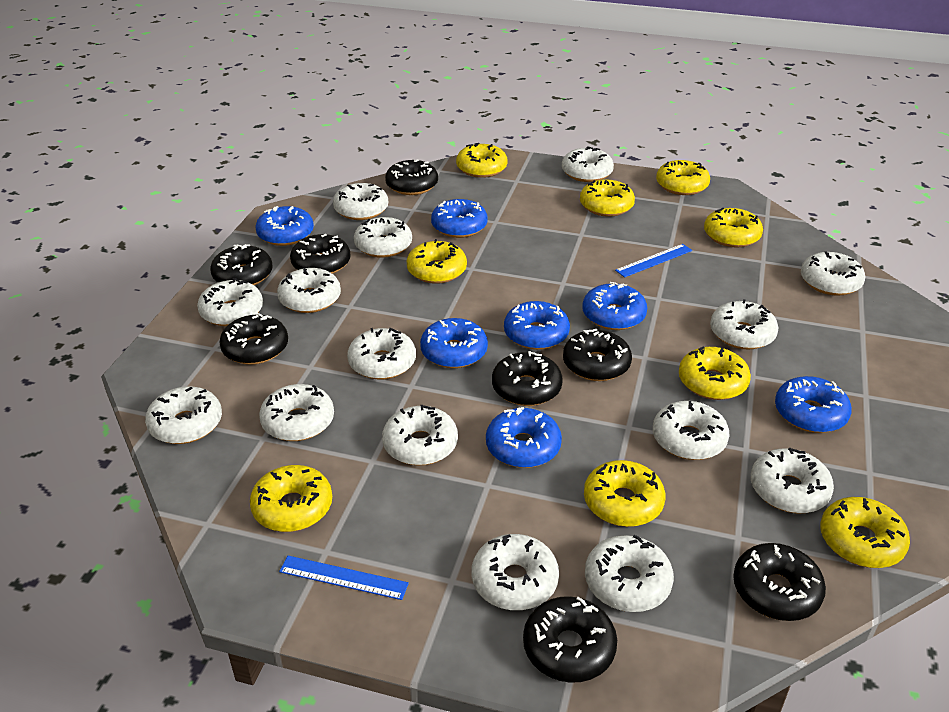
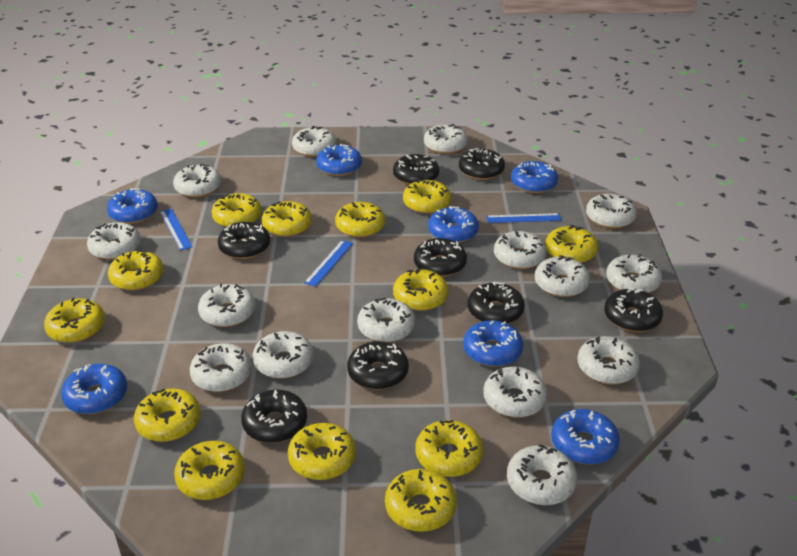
blue ruler: [279,556,409,600] [615,244,692,277] = 2 -> [160,208,192,250] [304,240,353,287] [486,213,561,223] = 3
yellow donut: [250,465,332,532] [407,239,467,284] [456,143,507,178] [580,179,635,217] [584,460,665,527] [656,160,710,195] [679,347,751,400] [704,207,763,248] [820,497,910,568] = 9 -> [44,298,105,343] [108,250,164,291] [134,388,201,442] [174,441,245,500] [211,193,262,227] [262,201,312,237] [288,423,356,480] [335,202,385,238] [385,469,457,532] [393,269,449,311] [403,179,451,214] [416,420,483,477] [545,225,598,263] = 13

